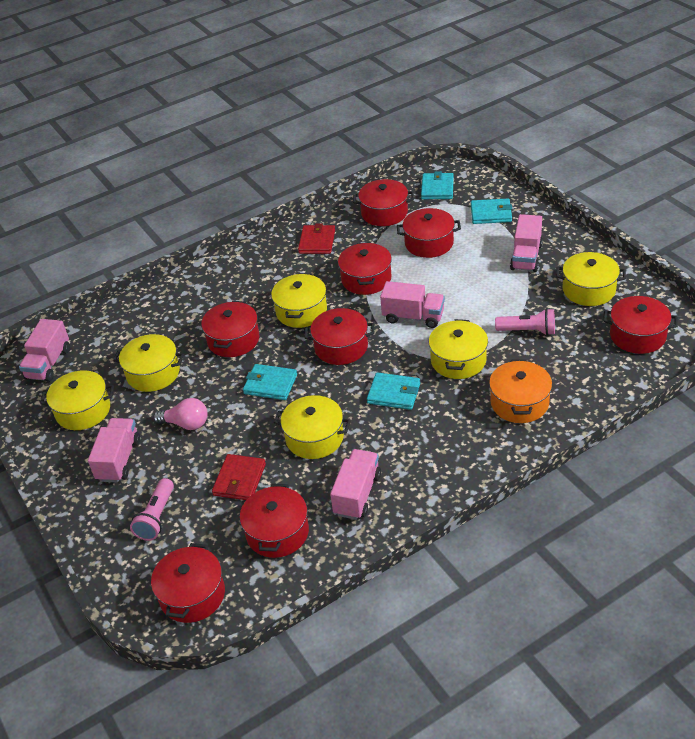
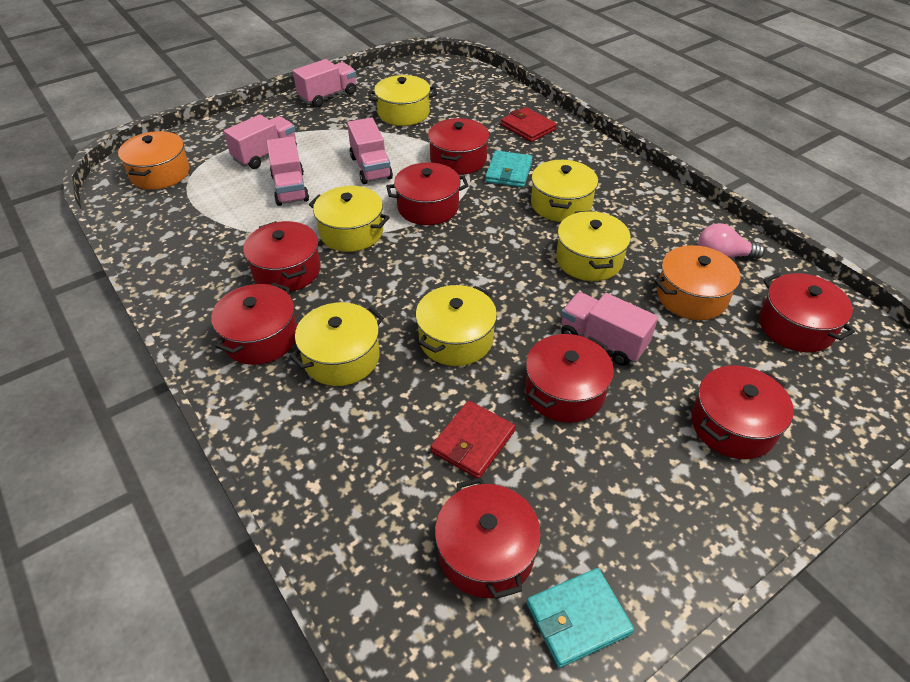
orange pot: [489,359,552,423] = 1 -> [118,131,190,190] [655,245,743,320] = 2
pink flashlight: [130,478,174,541] [495,308,555,336] = 2 -> none = 0
turquoise wallet: [243,364,297,400] [367,372,420,410] [421,171,454,199] [471,199,512,224] = 4 -> [485,150,533,187] [527,568,634,668] = 2

